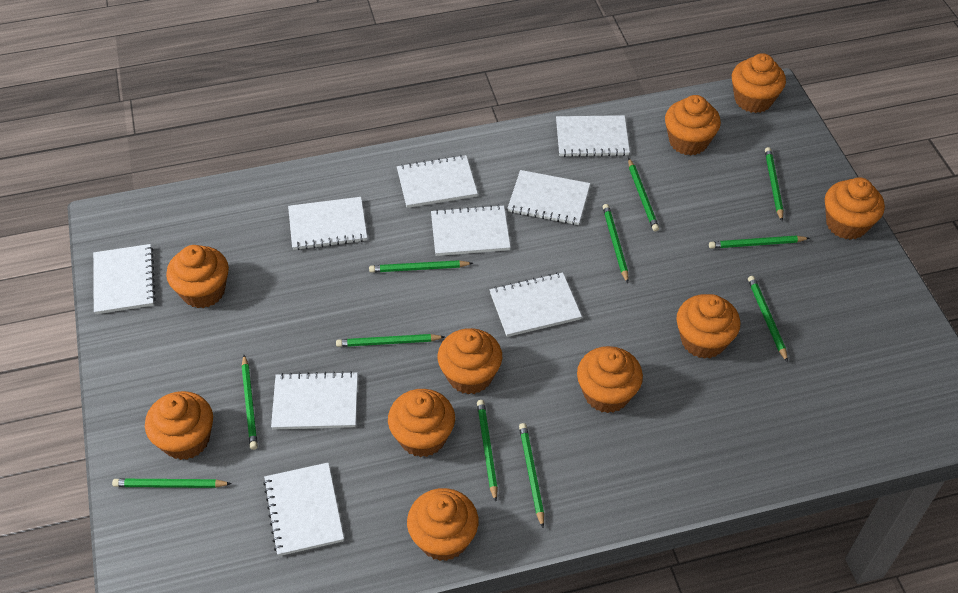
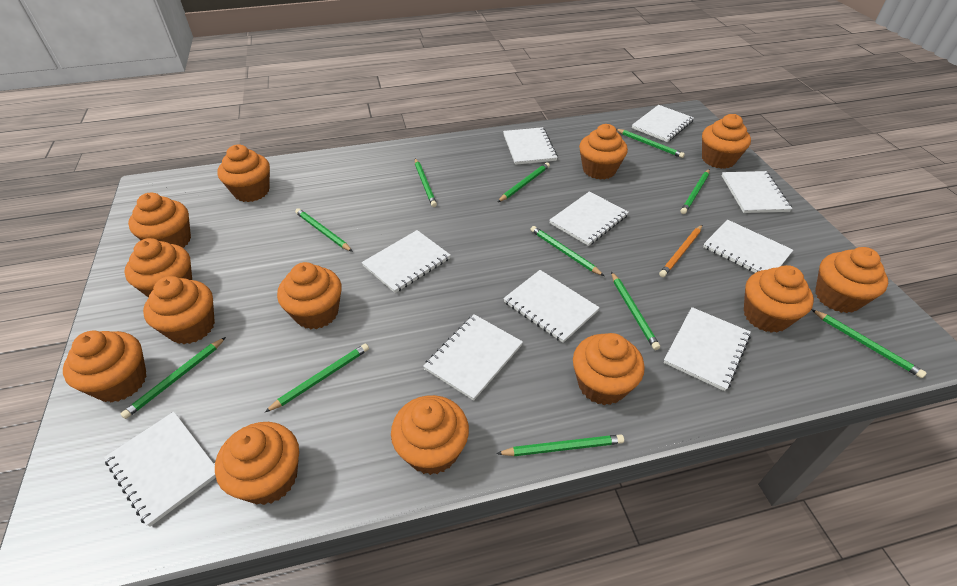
orange cupcake: [145,391,213,460] [166,245,229,308] [388,389,455,457] [407,488,479,561] [438,328,502,394] [577,346,643,413] [665,95,721,156] [676,294,740,359] [732,53,786,113] [825,177,885,240] = 10 -> [63,331,147,403] [124,238,192,298] [128,192,191,248] [143,276,215,344] [215,422,299,505] [217,145,270,202] [277,262,342,329] [391,395,469,475] [573,333,645,405] [579,124,628,180] [702,114,751,169] [744,265,814,333] [815,247,888,313] = 13
orange pencil: none = 0 -> [659,225,702,277] = 1
white notebook: [93,244,156,314] [263,463,344,556] [271,371,358,430] [288,197,367,250] [397,155,478,208] [431,205,511,256] [490,272,582,337] [507,170,590,225] [556,115,630,157] = 9 -> [104,412,216,527] [362,230,451,293] [423,314,523,401] [503,127,558,165] [503,270,600,343] [549,191,629,246] [632,105,694,142] [663,307,751,391] [703,220,793,273] [722,171,792,213] = 10

